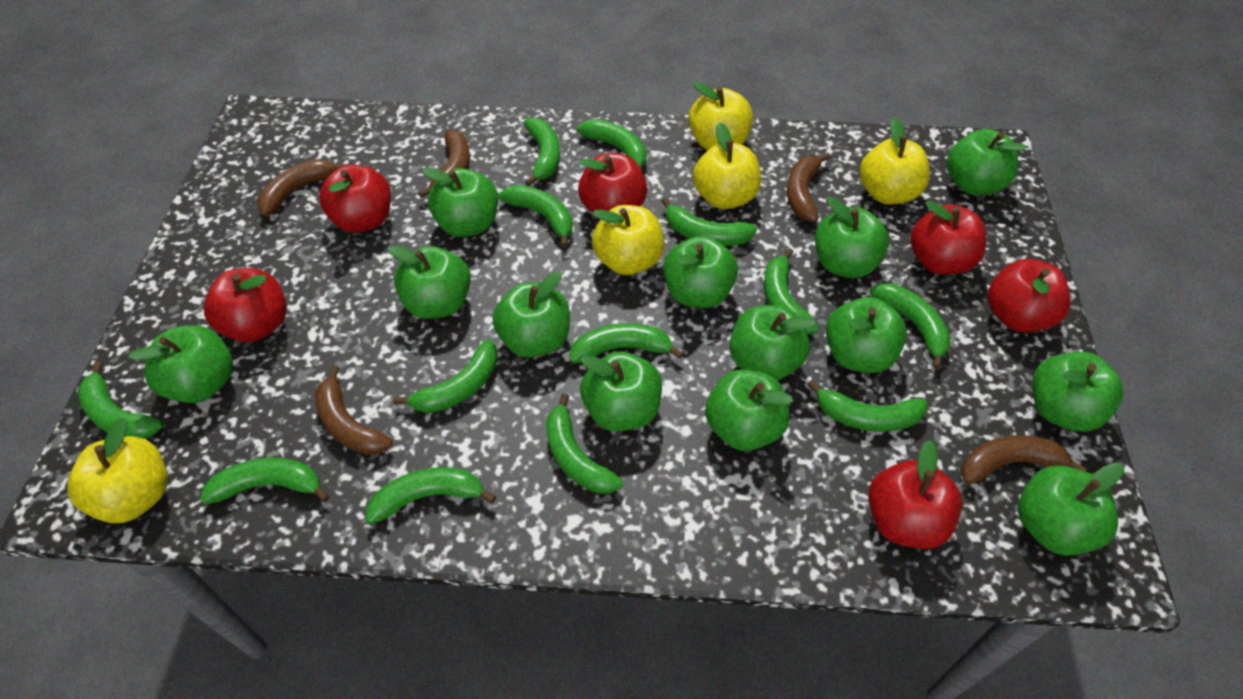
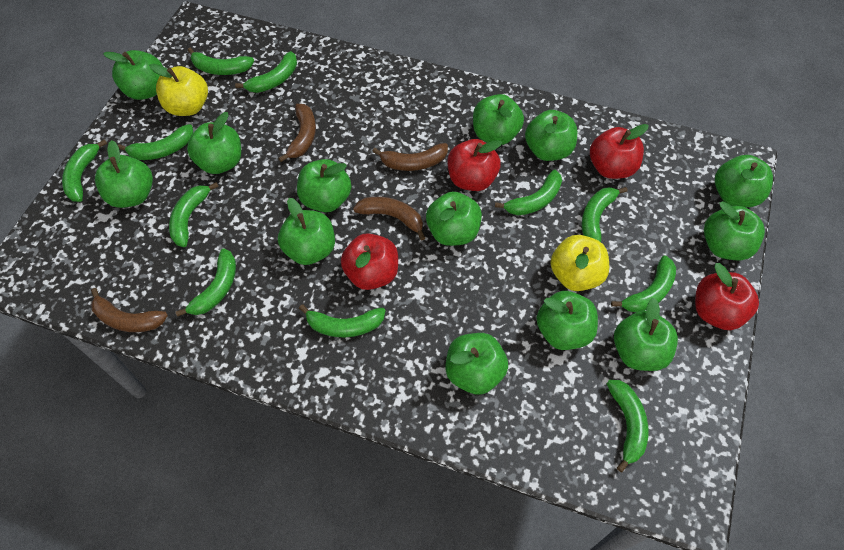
brown banana: [257,159,347,216] [315,365,393,455] [418,130,470,198] [787,153,831,222] [961,435,1087,484] = 5 -> [91,288,168,332] [278,104,316,162] [353,197,425,241] [372,143,448,171] = 4
green banana: [78,361,163,439] [200,458,329,504] [366,467,496,525] [393,339,497,413] [498,185,573,248] [524,118,560,186] [546,393,623,494] [569,323,684,364] [577,119,647,173] [662,197,757,246] [764,248,819,334] [807,380,927,432] [870,283,951,369] = 13 -> [62,139,107,202] [118,124,193,160] [169,182,219,247] [176,249,236,317] [188,48,254,75] [235,51,297,93] [299,304,385,337] [495,170,562,215] [582,187,628,242] [607,380,648,472] [611,255,676,312] = 11
red apple: [204,268,287,342] [319,164,391,233] [578,153,647,213] [868,440,963,549] [910,201,986,275] [988,259,1070,332] = 6 -> [341,233,398,290] [447,139,502,191] [590,124,649,179] [695,263,759,330] = 4
yellow apple: [68,418,168,523] [592,205,664,275] [689,82,753,150] [693,122,761,209] [860,118,930,205] = 5 -> [149,64,208,116] [550,235,609,291] = 2

